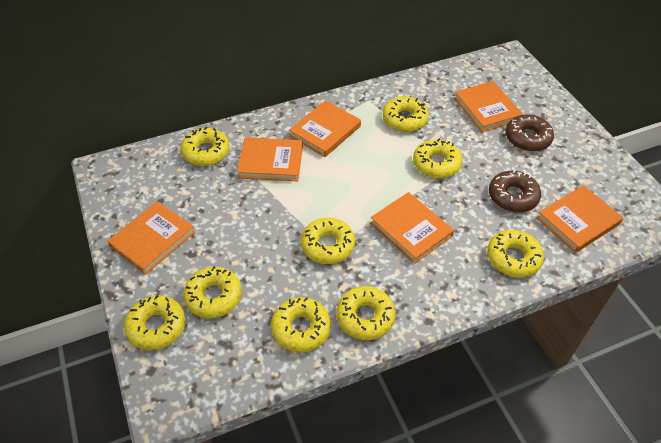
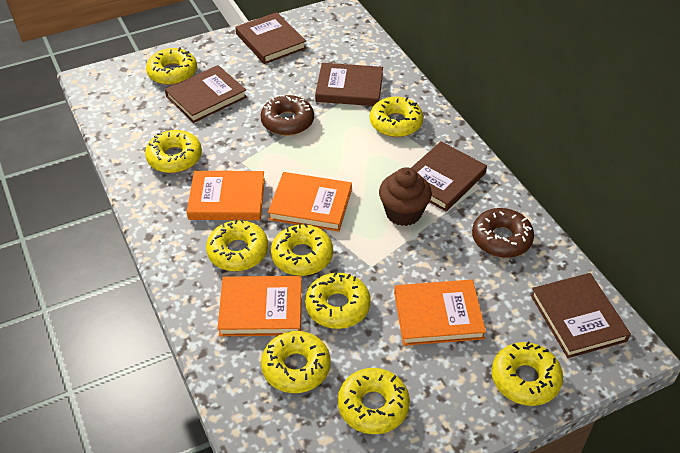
brown book: none = 0 -> [165,65,247,123] [236,12,306,64] [315,63,383,106] [411,141,487,211] [531,273,631,358] = 5
brown cupcake: none = 0 -> [379,167,432,226] = 1
orange book: [107,201,195,274] [237,137,303,181] [289,100,361,157] [370,192,454,264] [454,81,523,133] [537,185,623,253] = 6 -> [187,171,265,220] [217,276,302,336] [268,172,352,232] [394,280,486,346] = 4

